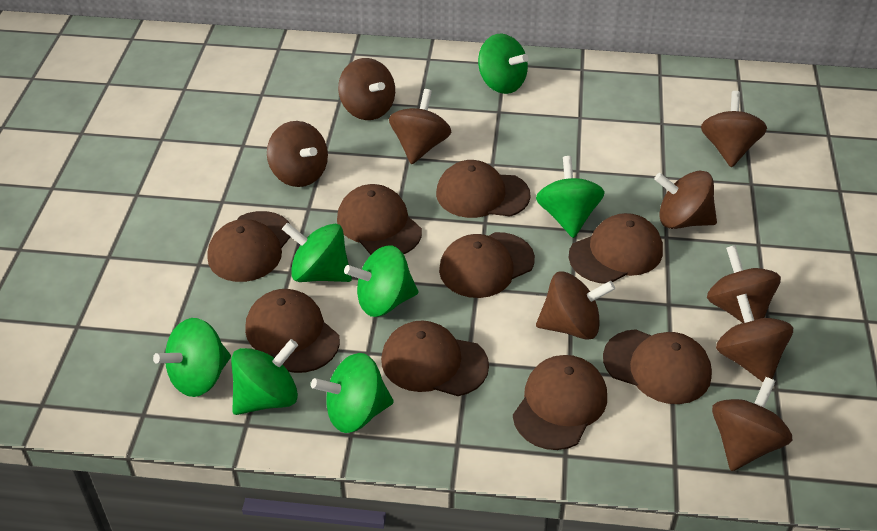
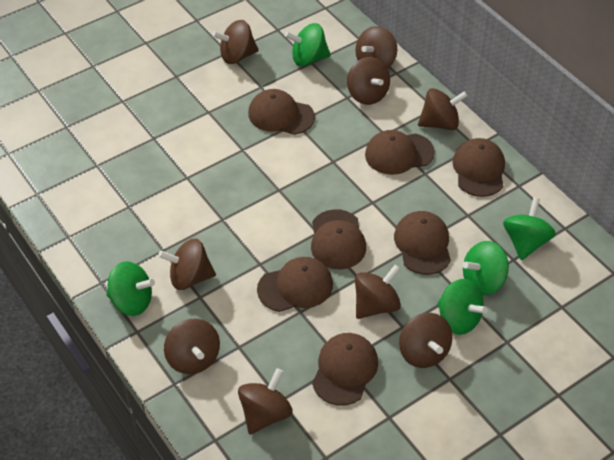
brown cap: [207,211,291,282] [245,289,340,373] [337,184,422,255] [381,320,489,396] [436,160,530,218] [439,232,535,298] [513,355,607,450] [569,213,663,284] [603,329,712,404] = 9 -> [248,89,315,135] [257,257,333,312] [311,209,366,269] [312,333,378,406] [365,130,435,175] [394,211,451,275] [452,138,505,197] = 7
green spinning top: [153,318,231,397] [231,339,298,415] [282,222,352,282] [311,353,394,433] [344,245,419,317] [478,33,529,94] [536,156,605,238] = 7 -> [106,261,155,316] [285,23,331,66] [437,279,488,335] [463,241,509,295] [503,198,556,260] = 5

